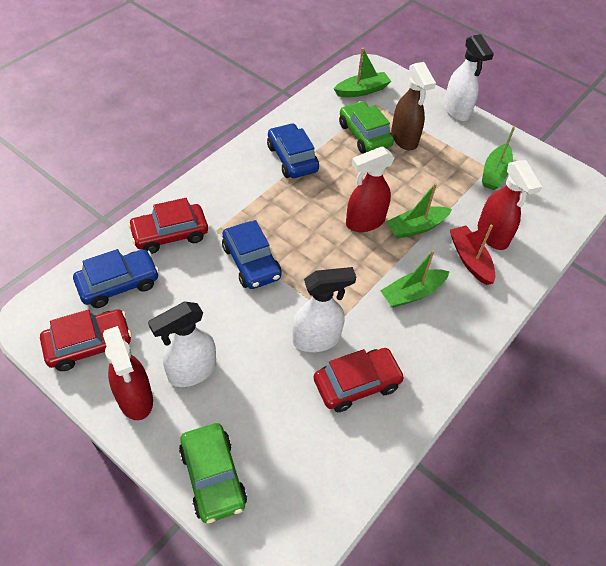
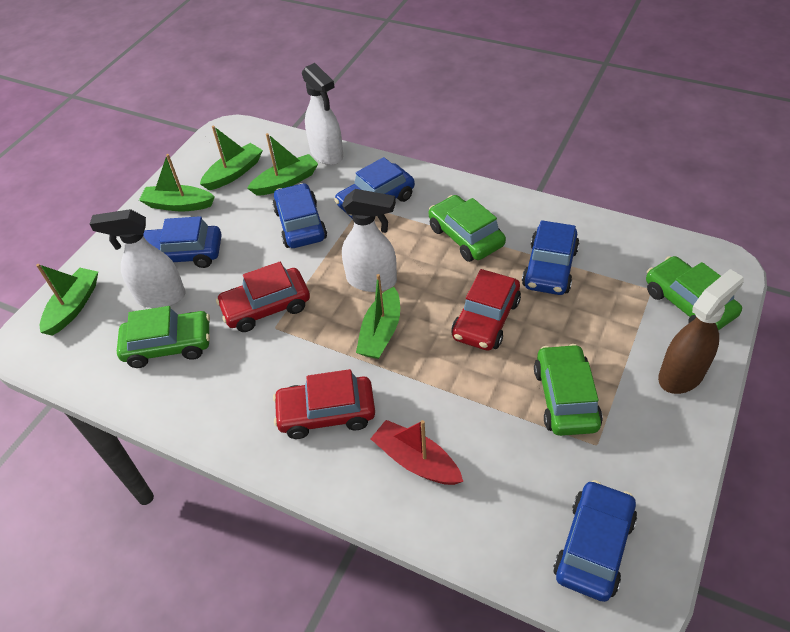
blue car: [73,249,159,308] [222,220,282,289] [267,123,319,178] = 3 -> [143,216,222,268] [273,183,327,248] [334,157,415,219] [522,220,579,295] [553,480,637,602] = 5
green boat: [334,48,391,97] [380,250,450,308] [386,183,452,239] [482,126,515,190] = 4 -> [36,264,98,336] [139,154,215,211] [200,126,263,190] [247,133,318,196] [356,274,400,359] = 5
green car: [179,423,247,523] [339,101,394,153] = 2 -> [117,306,210,368] [429,195,506,262] [534,344,603,436] [646,256,742,330] = 4
red spray bottle: [103,326,153,420] [346,146,395,232] [478,160,542,250] = 3 -> none = 0

